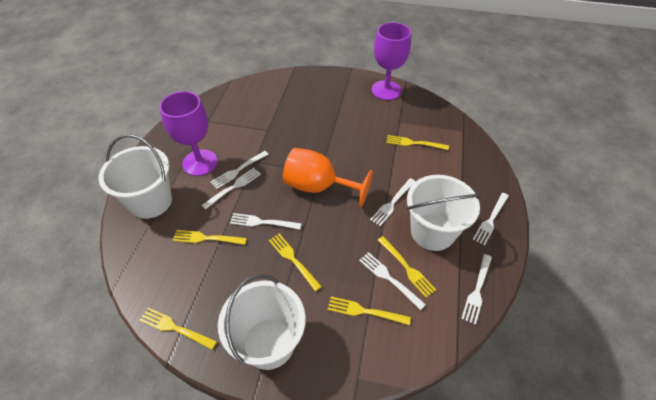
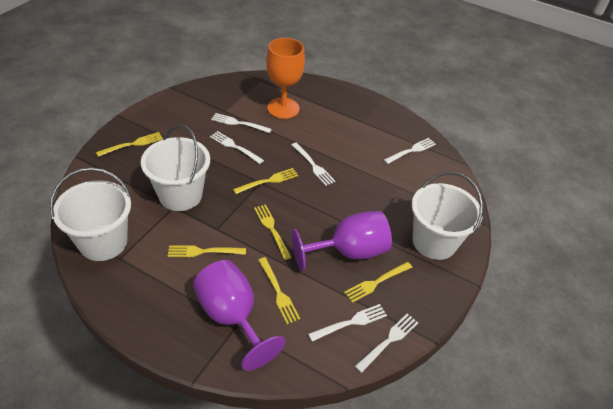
white fork: [202,168,261,209] [210,151,269,189] [230,213,302,230] [359,252,426,310] [370,178,416,226] [461,254,492,325] [473,193,509,245] = 7 -> [210,131,264,164] [211,113,272,133] [292,143,335,186] [308,304,387,342] [355,313,418,373] [384,138,436,164] = 6

